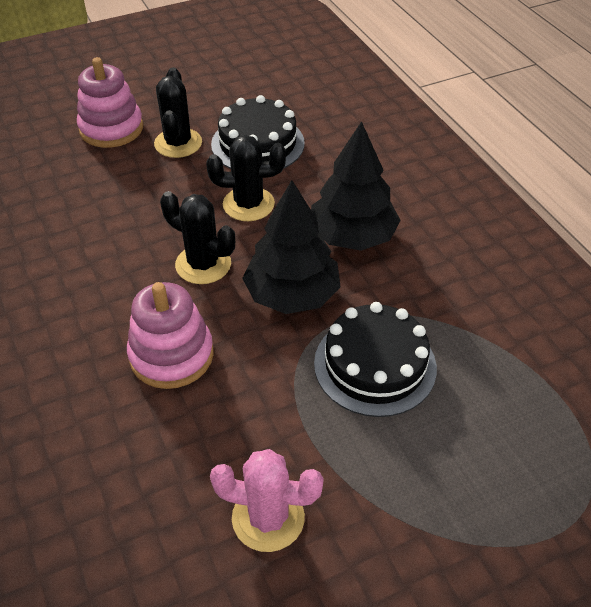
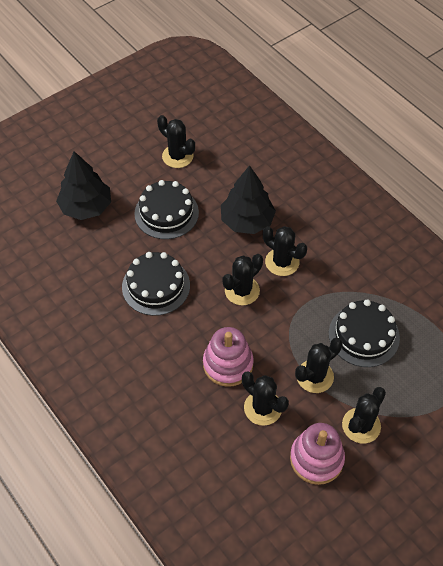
black cactus: [154,67,202,158] [160,191,235,284] [206,135,286,221] = 3 -> [157,115,195,168] [222,254,263,305] [242,371,289,426] [263,226,307,276] [295,337,343,393] [342,387,386,444] = 6
black cake: [211,95,305,169] [314,302,437,417] = 2 -> [122,252,190,316] [134,180,199,239] [329,299,400,367] = 3
pink cactus: [210,449,324,552] = 1 -> none = 0

